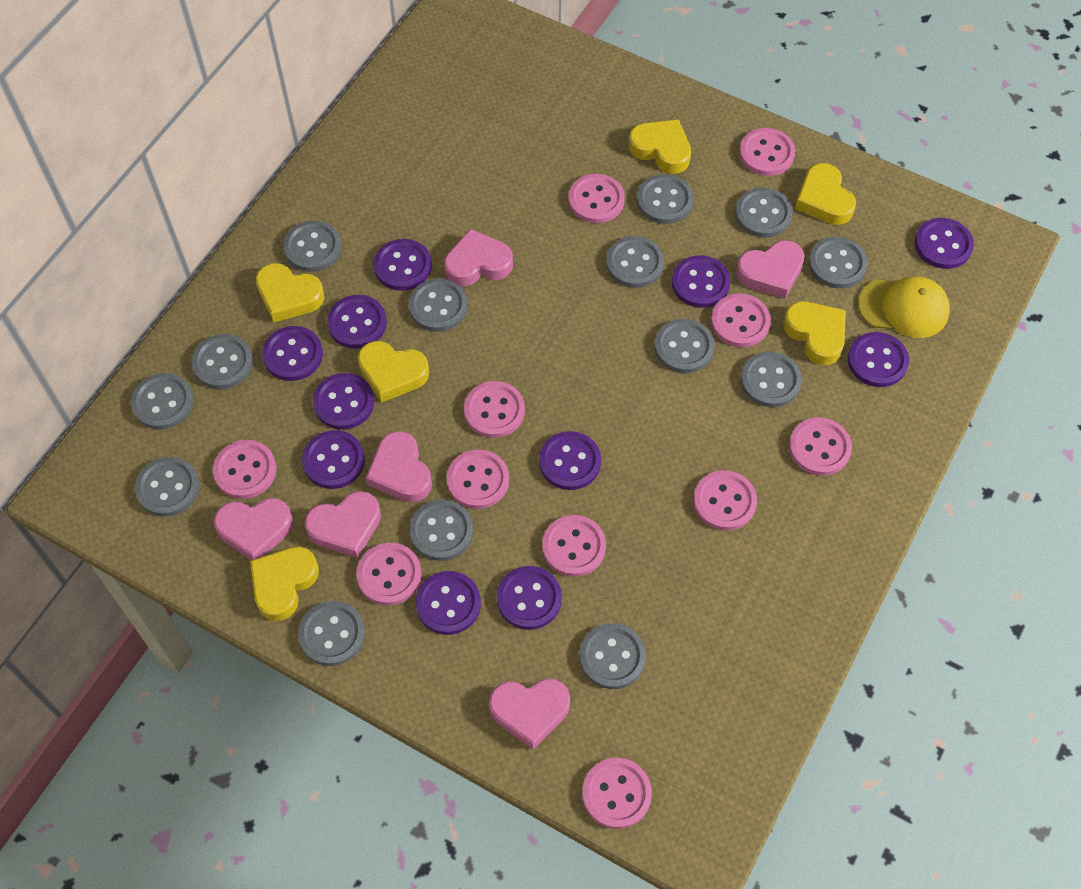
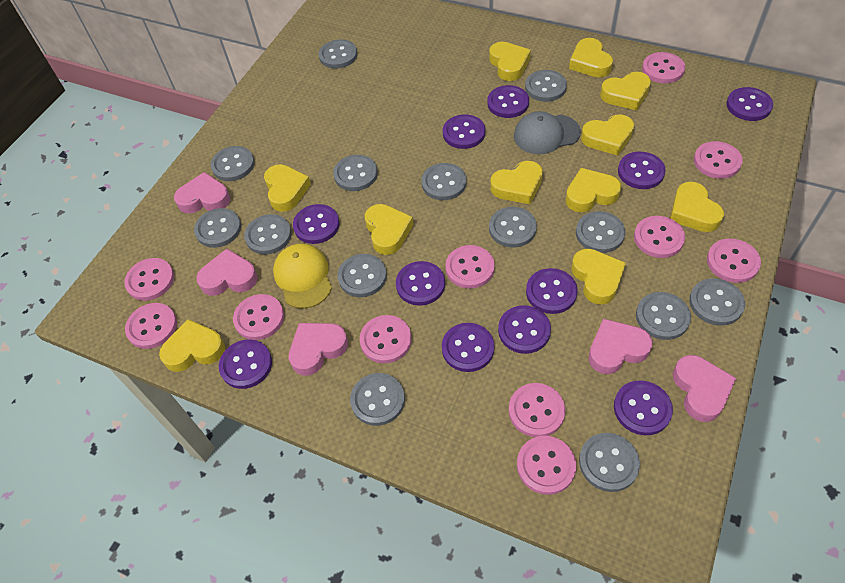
grey cap: none = 0 -> [514,111,581,154] = 1
pink heart: [214,498,293,560] [305,491,381,558] [366,431,432,502] [444,229,513,286] [489,678,570,749] [736,240,805,299] = 6 -> [174,172,230,214] [196,249,258,296] [288,323,348,376] [588,319,652,374] [673,355,736,422] = 5
yellow heart: [250,547,319,621] [256,263,324,322] [358,341,429,403] [629,119,691,174] [783,301,846,365] [795,163,856,225] = 6 -> [159,319,225,372] [264,164,311,212] [365,204,413,255] [489,42,531,81] [490,161,543,204] [565,168,621,212] [569,38,613,77] [571,249,626,305] [581,114,634,156] [600,72,651,110] [670,182,724,232] = 11

